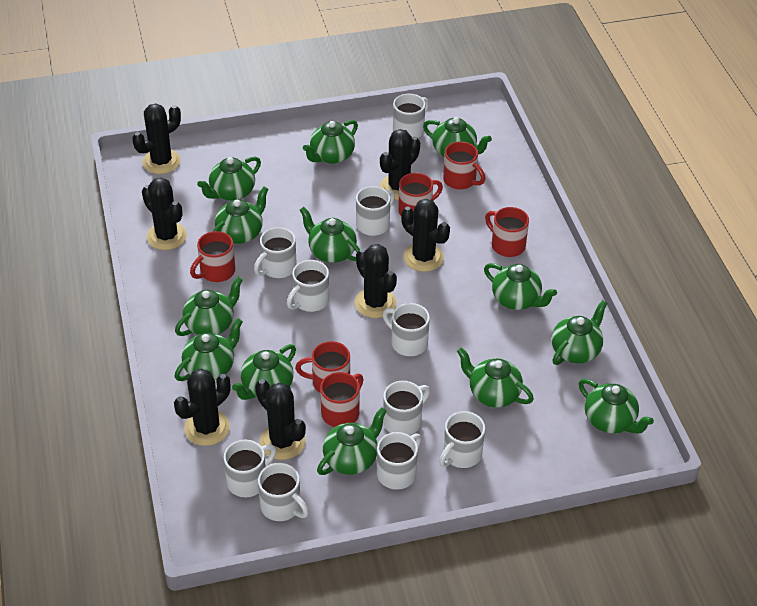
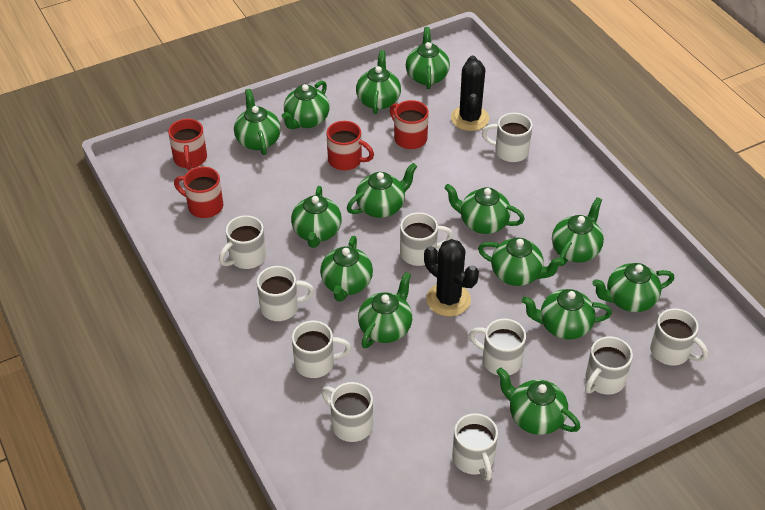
black cactus: [132,104,181,174] [142,177,187,250] [174,369,231,446] [255,379,306,460] [355,244,397,318] [380,129,420,200] [401,199,450,272] = 7 -> [424,239,479,316] [451,56,489,131] = 2
green teapot: [175,277,243,336] [175,318,243,381] [197,157,261,201] [213,187,269,244] [232,344,296,400] [300,207,360,263] [303,120,358,164] [317,407,386,475] [423,117,492,157] [457,348,534,408] [484,263,557,310] [551,300,607,365] [579,379,654,433] = 13 -> [234,89,281,155] [282,81,329,129] [291,186,342,248] [320,236,373,302] [347,163,417,218] [356,50,401,114] [358,272,412,348] [406,27,450,89] [444,184,525,234] [478,238,564,286] [496,367,581,435] [522,289,612,340] [552,197,604,266] [592,263,674,312] = 14
red mug: [190,231,235,282] [295,341,350,393] [320,372,364,427] [398,173,443,215] [443,142,485,190] [485,207,529,257] = 6 -> [168,119,207,170] [174,166,223,218] [326,121,374,170] [390,100,429,149] = 4

